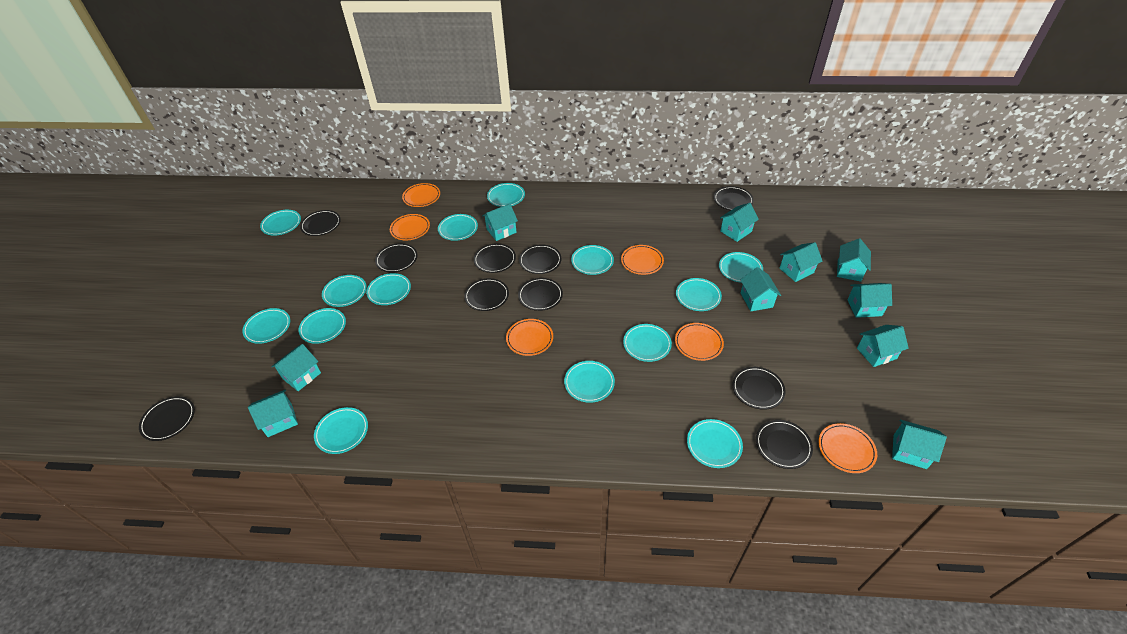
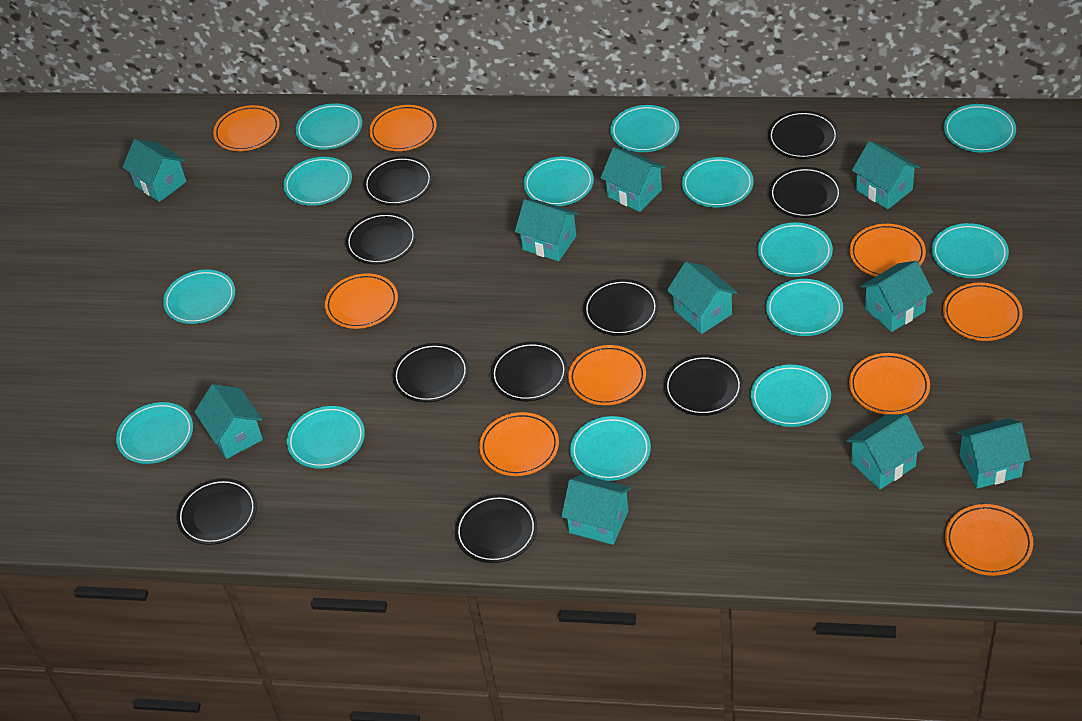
orange plate: [390,214,430,240] [402,183,440,207] [506,319,553,356] [621,245,664,275] [675,323,724,361] [818,423,877,473] = 6 -> [213,105,280,151] [325,273,398,329] [369,105,437,151] [479,412,559,476] [568,345,646,405] [849,353,930,415] [850,224,926,277] [943,282,1023,341] [945,504,1033,576] = 9

